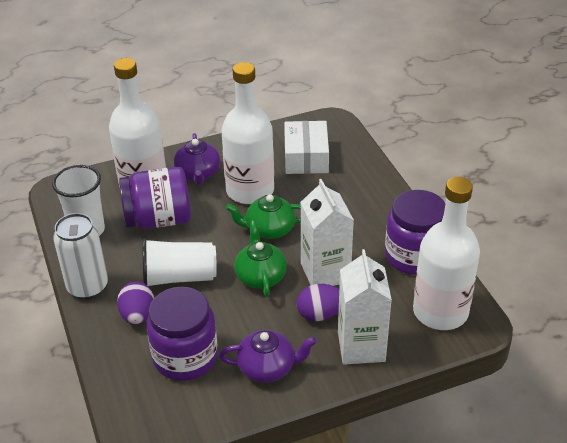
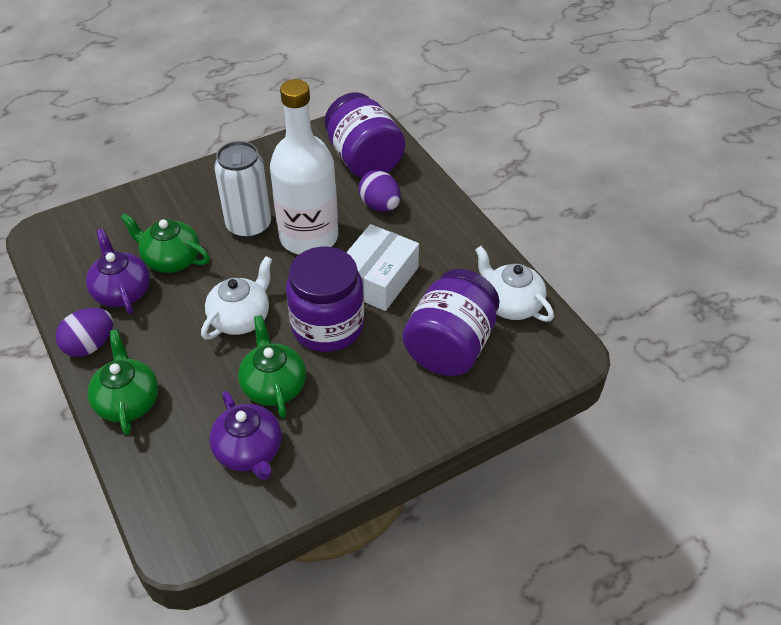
green teapot: [226,194,301,239] [234,221,287,296] = 2 -> [87,330,158,435] [120,213,210,273] [238,315,306,418] = 3
white bottle: [109,58,166,188] [221,62,274,204] [413,177,480,330] = 3 -> [270,79,338,255] = 1
white carton: [300,179,354,286] [338,249,392,365] = 2 -> none = 0
white cup: [52,165,105,236] [143,238,217,286] = 2 -> none = 0
white teapot: none = 0 -> [201,256,272,340] [475,246,554,322] = 2

